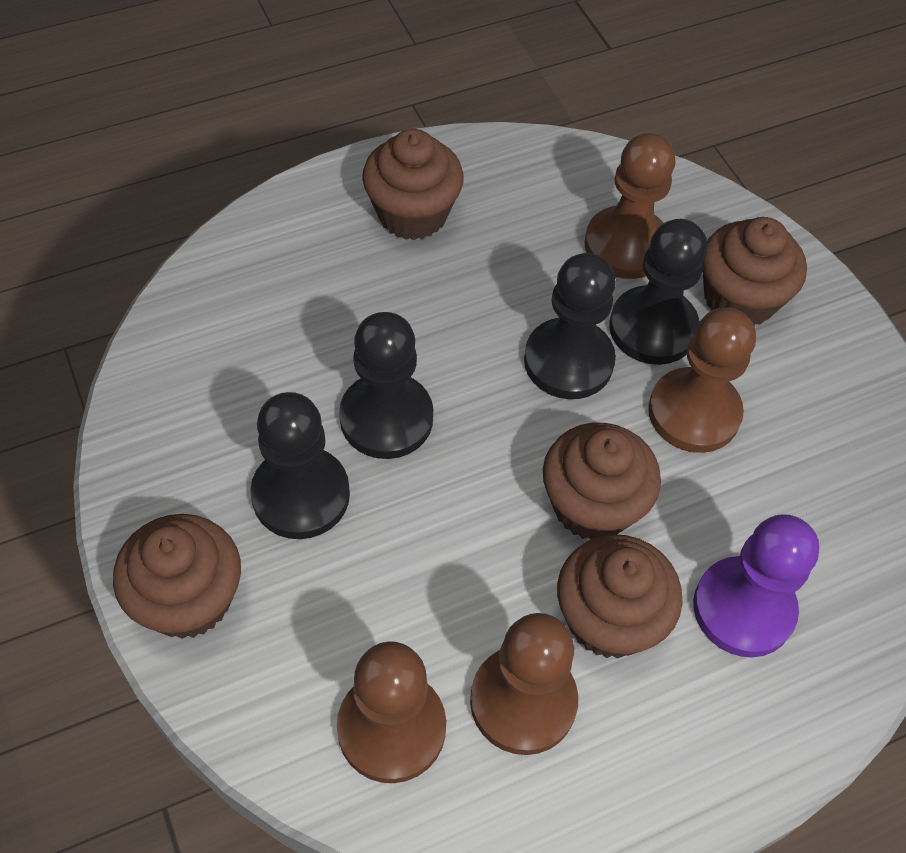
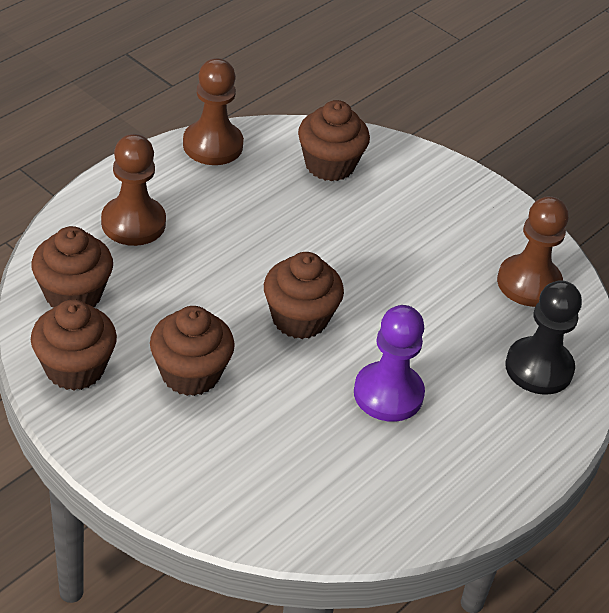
black pawn: [250,392,350,539] [339,312,433,459] [524,253,616,399] [609,219,708,365] = 4 -> [505,280,582,395] = 1
brown pawn: [337,641,446,783] [470,613,578,755] [585,133,676,279] [648,307,756,453] = 4 -> [101,134,166,246] [183,58,244,165] [497,196,569,307] = 3

